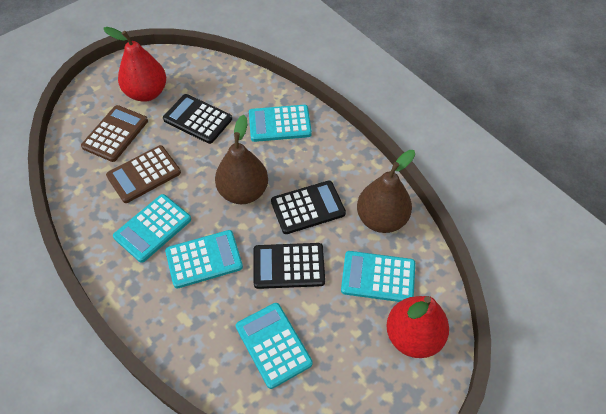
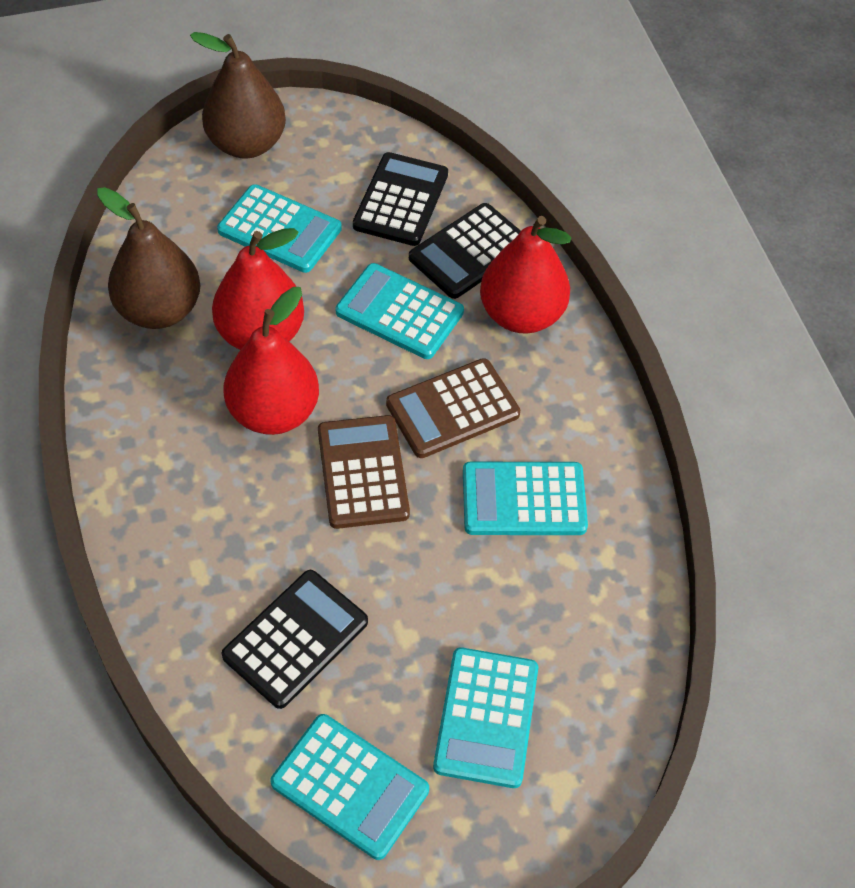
red pear: [104,27,166,102] [386,296,449,358] = 2 -> [212,228,304,350] [224,287,319,435] [480,216,571,333] = 3

